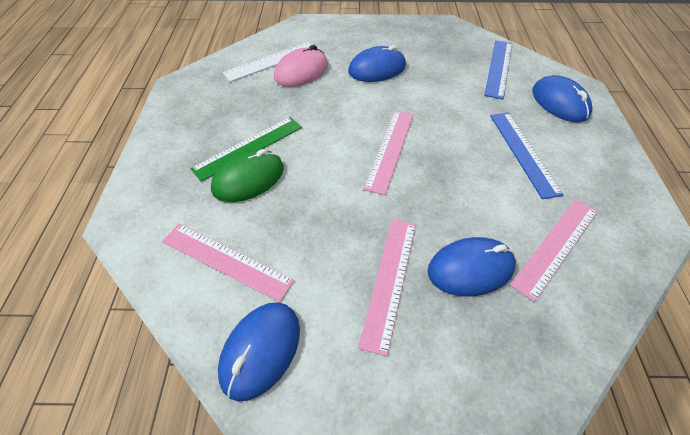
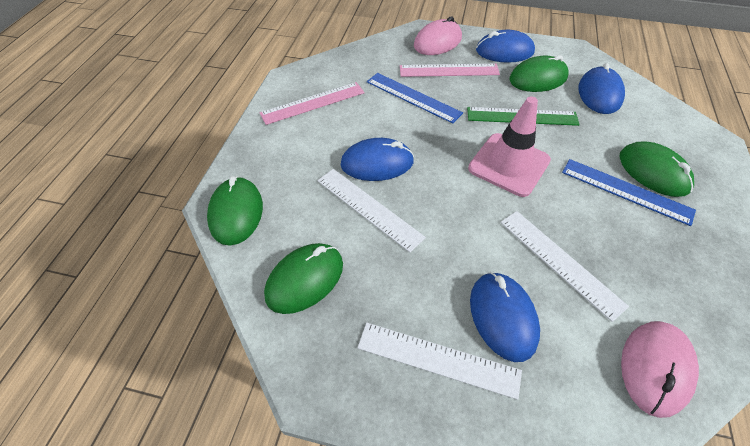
green mouse: [211,149,284,202] = 1 -> [207,176,263,246] [264,243,343,314] [509,55,569,92] [619,142,694,197] = 4
pink mouse: [274,45,328,87] = 1 -> [414,16,462,55] [621,321,699,418] = 2
pink ruler: [162,224,295,302] [358,219,416,356] [363,110,414,195] [510,199,598,302] = 4 -> [260,82,365,125] [400,64,500,77] = 2
pink traffic cone: none = 0 -> [468,97,551,197] = 1
white ruler: [223,42,311,82] = 1 -> [317,169,426,252] [357,323,522,400] [500,211,629,322] = 3

